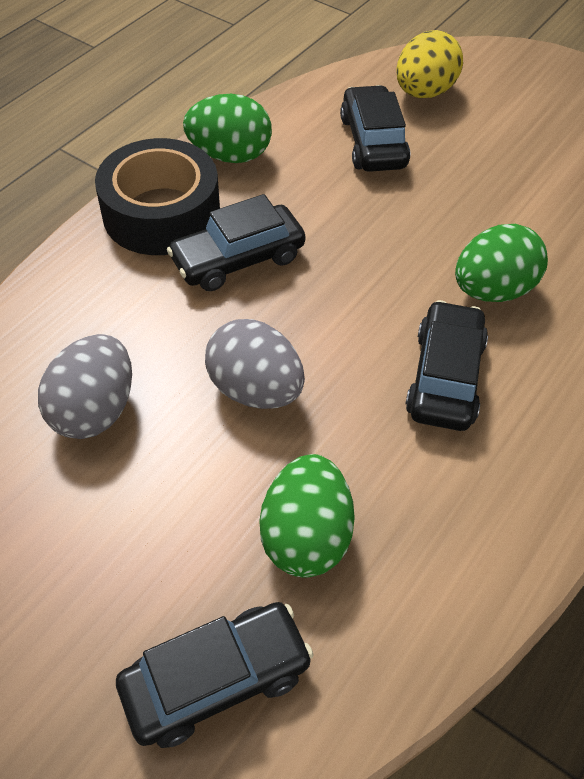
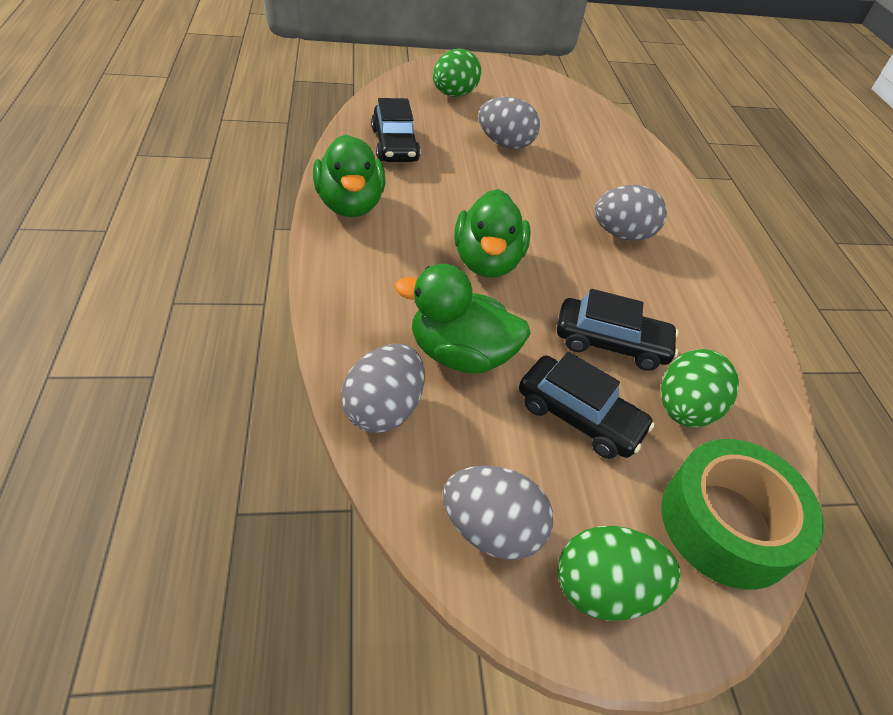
black car: [116,602,314,748] [167,194,305,291] [340,85,410,172] [405,300,488,431] = 4 -> [371,98,420,162] [519,352,655,459] [557,289,679,371] = 3
black tape: [95,138,220,255] = 1 -> none = 0
green duck: none = 0 -> [313,134,386,217] [394,264,531,374] [454,189,531,278] = 3
green tape: none = 0 -> [661,439,824,590] = 1
grey egg: [38,334,132,439] [205,319,305,409] = 2 -> [341,344,425,433] [443,465,553,560] [478,97,540,149] [594,185,667,241] = 4
yellow egg: [396,30,463,98] = 1 -> none = 0

